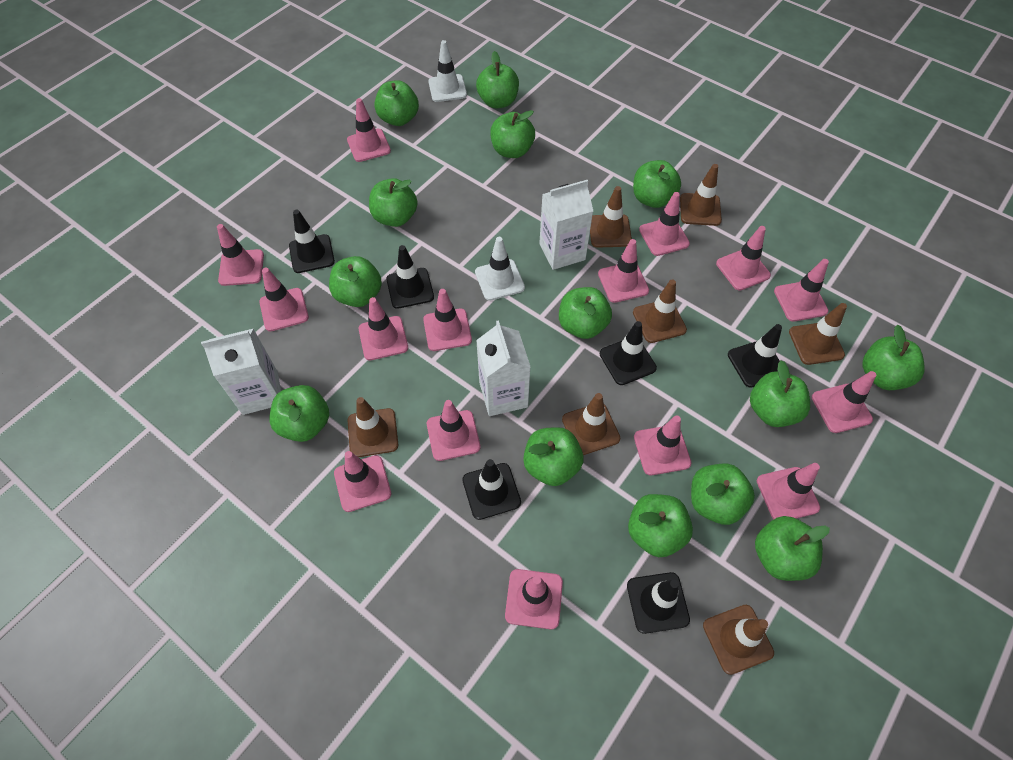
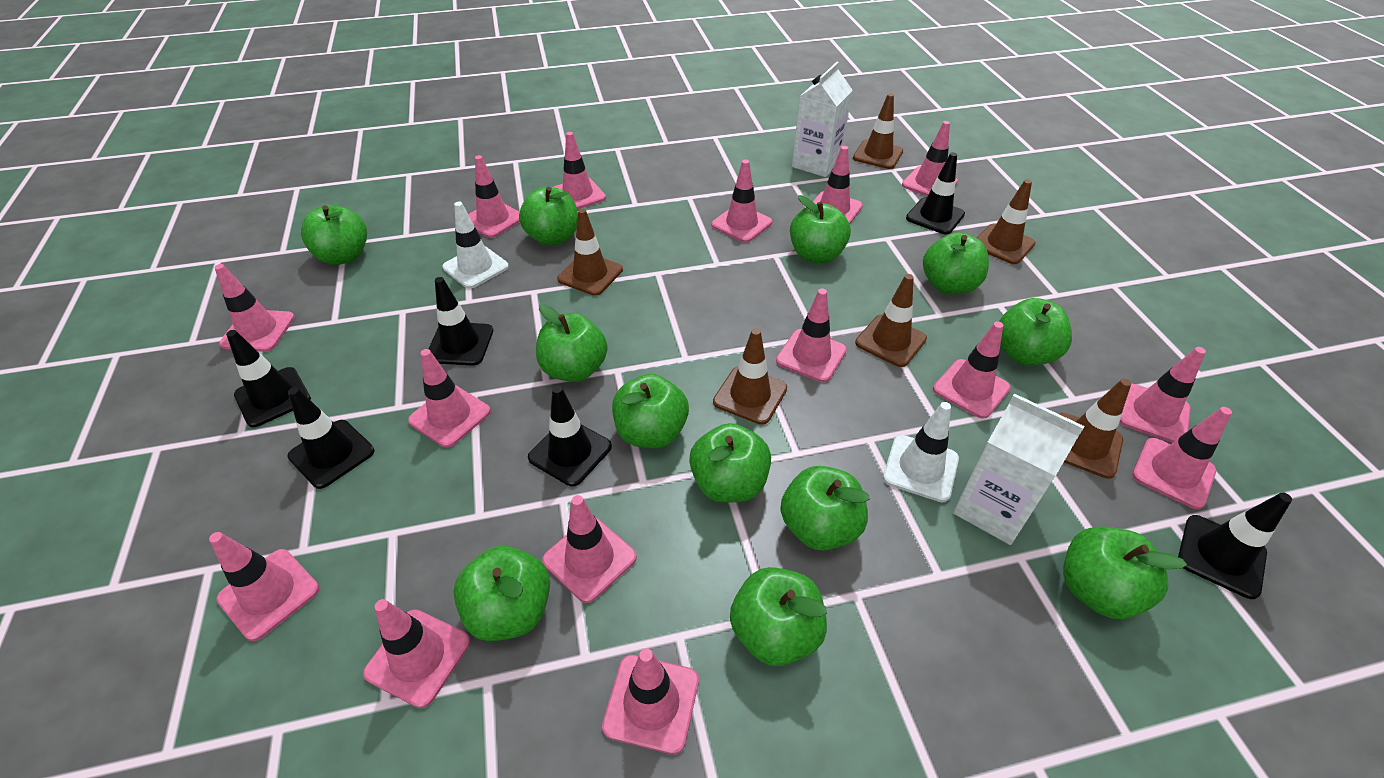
brown traffic cone: [347,397,398,457] [562,393,620,455] [590,186,632,248] [633,280,687,343] [680,164,722,226] [703,605,774,675] [789,303,847,365] = 7 -> [557,209,623,296] [713,328,787,425] [853,93,903,169] [855,274,927,367] [977,179,1036,264] [1060,379,1131,479] = 6
green apple: [270,385,329,442] [329,256,382,307] [369,178,418,227] [375,80,419,126] [476,51,519,108] [490,110,535,158] [523,427,584,486] [559,287,612,339] [628,494,693,557] [633,160,681,208] [691,464,755,525] [750,360,810,427] [755,516,830,581] [862,325,925,390] = 14 -> [301,205,367,265] [453,546,550,641] [519,187,578,246] [536,304,608,382] [612,374,689,448] [689,423,771,502] [730,567,827,666] [780,466,870,551] [790,195,851,263] [923,232,989,295] [999,298,1072,366] [1063,526,1187,619] = 12
white carton: [201,328,281,415] [476,320,531,416] [539,180,593,270] = 3 -> [792,62,853,177] [953,394,1085,545] = 2

